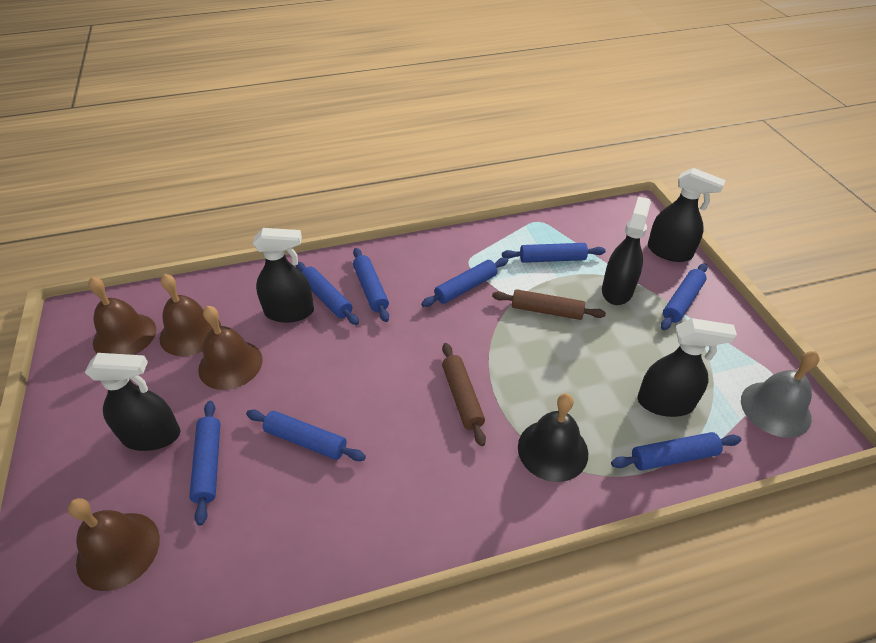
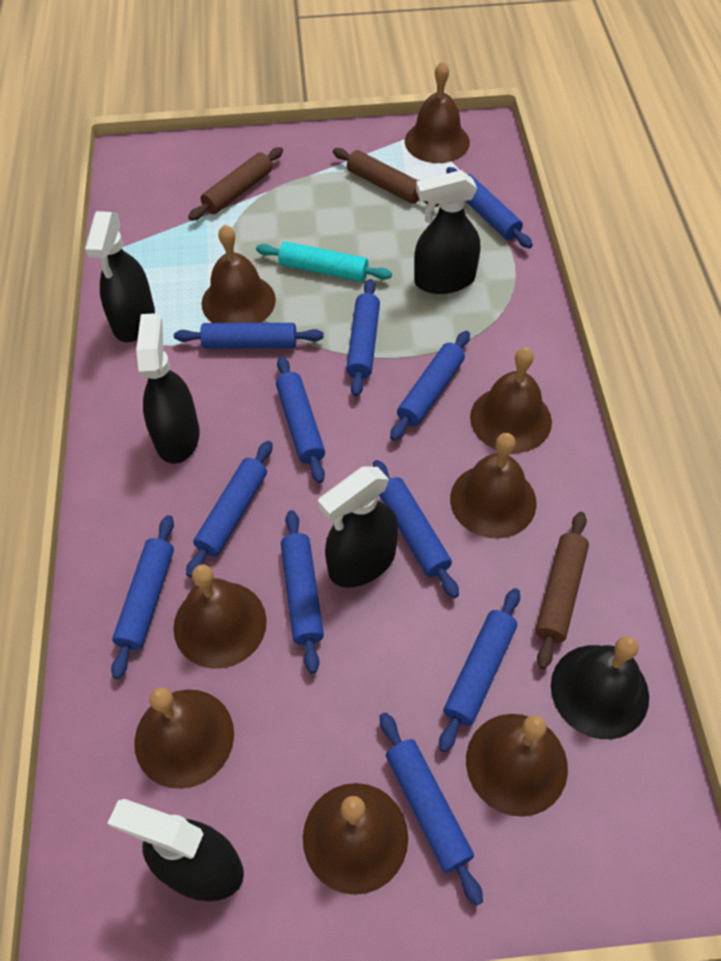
blue rolling pin: [189,401,220,526] [246,410,366,461] [295,262,359,325] [353,248,389,322] [421,257,508,307] [502,243,606,263] [611,432,741,471] [661,263,707,330] = 8 -> [111,515,174,679] [174,323,324,348] [186,440,272,578] [276,356,325,483] [281,510,324,674] [346,279,380,397] [373,460,459,598] [380,712,483,906] [390,331,470,441] [439,588,520,752] [446,167,533,248] = 11
brown bell: [68,498,160,591] [88,277,156,355] [160,274,221,356] [198,306,263,390] = 4 -> [134,687,234,789] [173,564,267,668] [202,225,276,323] [303,783,408,895] [405,61,470,163] [450,433,537,539] [466,714,568,817] [470,347,552,453] = 8
brown rolling pin: [442,343,486,446] [492,289,606,320] = 2 -> [188,147,283,221] [333,148,439,207] [535,512,589,669] = 3
grey bell: [741,351,820,438] = 1 -> none = 0
turquoise rolling pin: none = 0 -> [256,241,392,282] = 1

